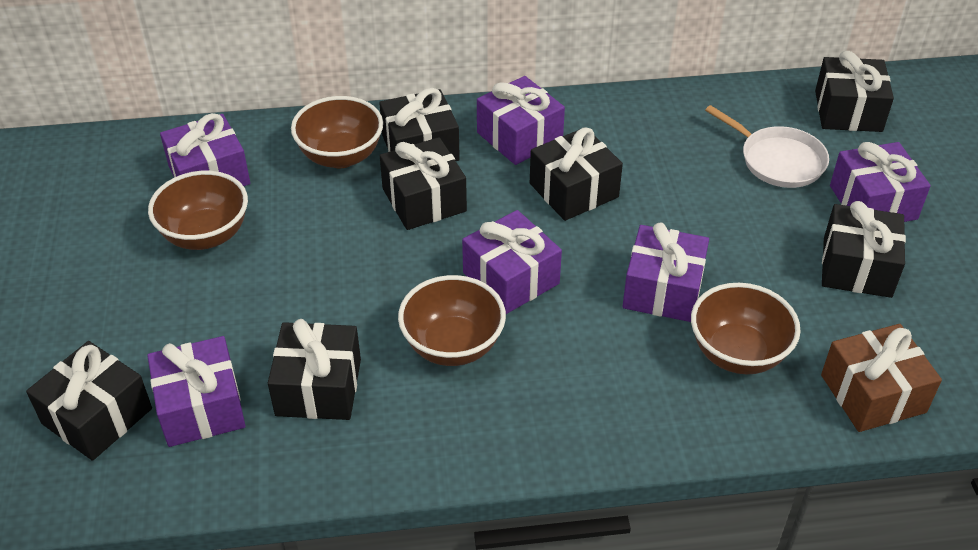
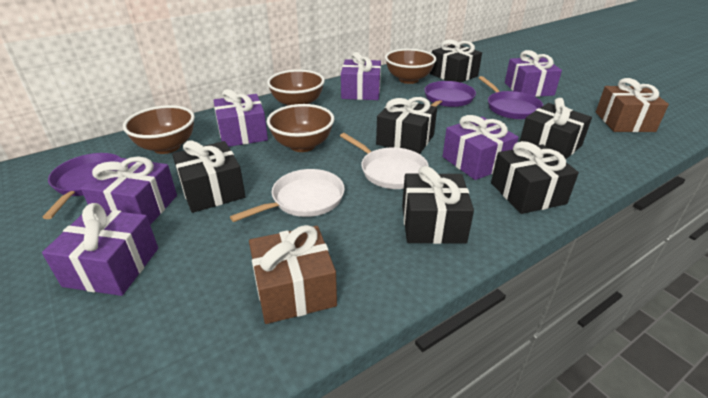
black gift: [26,341,152,461] [268,319,361,420] [379,88,460,161] [380,137,467,230] [530,127,623,221] [815,51,894,132] [822,201,906,298] = 7 -> [172,140,246,213] [376,97,437,154] [402,166,474,244] [430,39,482,83] [491,141,579,214] [520,98,592,159] = 6
brown gift: [821,324,942,432] = 1 -> [249,225,337,324] [596,78,669,132] = 2
purple pan: none = 0 -> [42,153,121,219] [424,81,476,107] [479,76,543,119] = 3
white pan: [705,105,829,188] = 1 -> [230,169,345,222] [340,133,429,189] = 2

